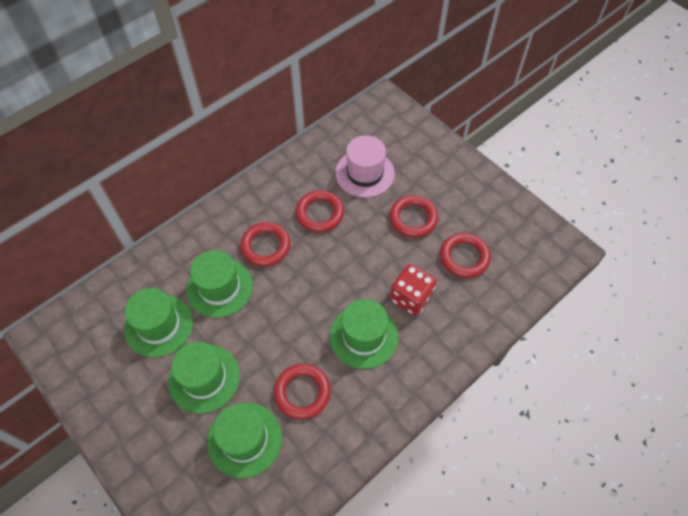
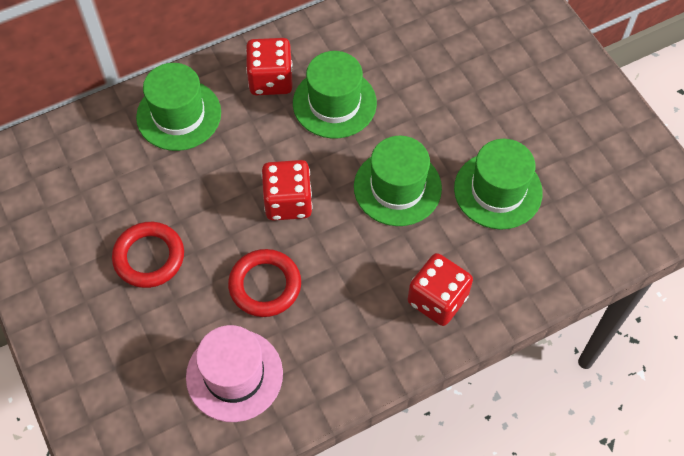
green hat: [124,288,193,357] [168,342,240,414] [186,250,253,318] [207,403,282,478] [330,299,398,369] = 5 -> [136,63,221,151] [293,51,377,139] [354,136,442,226] [454,139,543,230] = 4
red dice: [390,264,437,316] = 1 -> [246,38,293,95] [261,160,312,221] [408,253,473,326] = 3
red ring: [240,222,290,267] [274,364,331,419] [296,190,344,233] [389,195,438,238] [440,233,491,278] = 5 -> [112,222,184,288] [228,249,301,317] = 2

